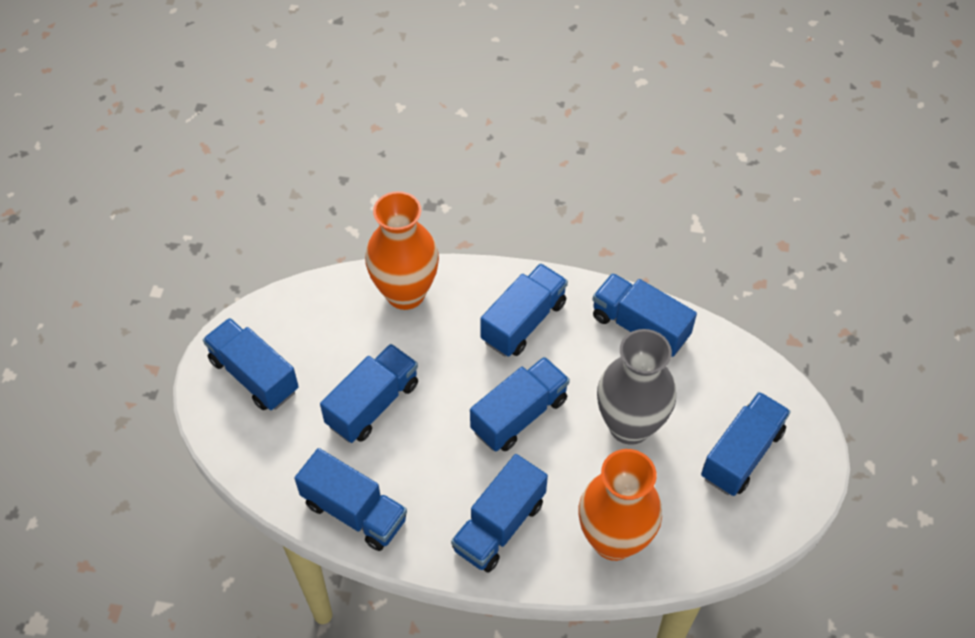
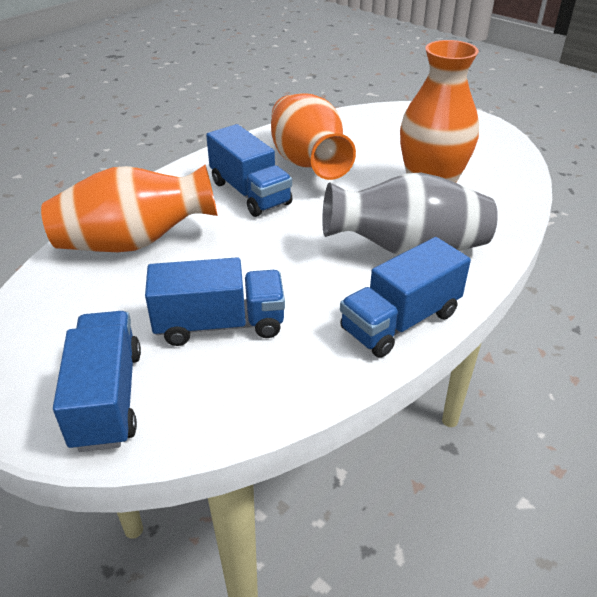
blue truck: [203,318,299,410] [295,448,407,551] [320,344,418,443] [451,454,548,573] [470,357,570,452] [480,263,568,357] [593,273,697,357] [701,392,791,496] = 8 -> [53,311,141,452] [145,257,285,346] [206,124,293,217] [340,237,471,358] = 4
orange vase: [365,191,439,310] [578,449,662,561] = 2 -> [41,165,218,252] [271,93,356,180] [400,40,479,183] = 3

